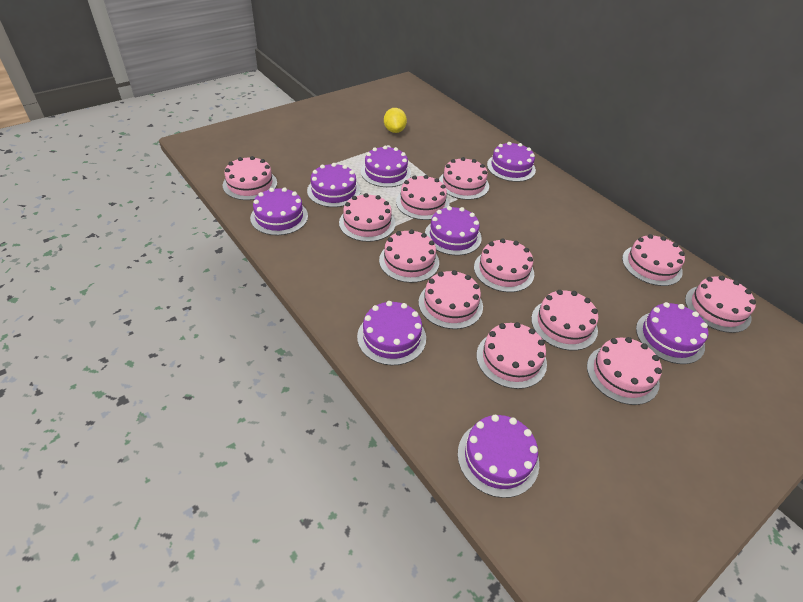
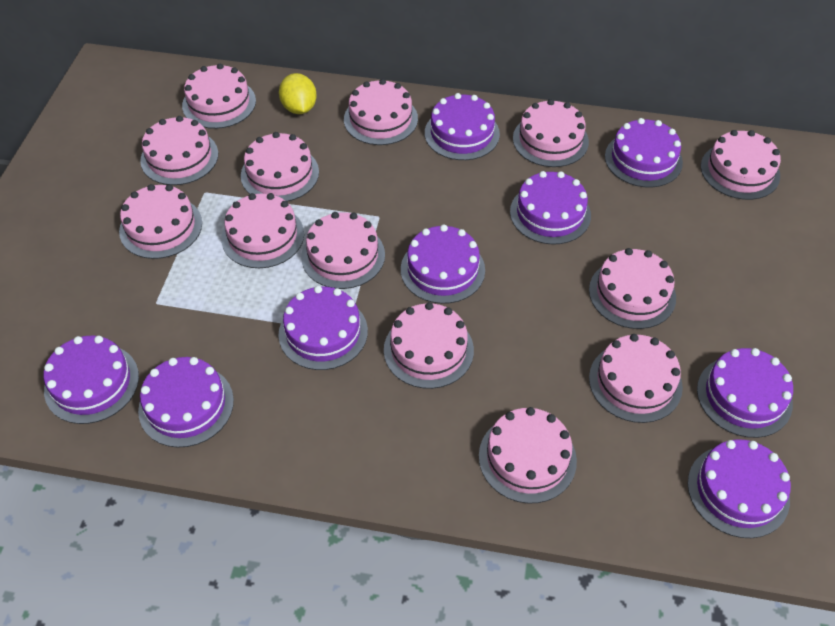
pink cake: [223,156,277,200] [339,193,396,242] [379,229,439,283] [396,175,449,220] [418,270,483,329] [439,157,489,200] [474,238,534,292] [476,322,547,389] [531,290,599,351] [587,337,662,405] [622,234,685,286] [685,276,756,333] = 12 -> [119,184,202,259] [140,116,218,185] [182,64,256,129] [221,193,304,268] [241,132,319,202] [301,212,385,289] [344,79,418,145] [384,302,474,389] [479,407,577,503] [513,99,589,167] [589,248,676,329] [589,334,683,423] [701,130,781,200] = 13
purple cake: [250,187,308,235] [307,163,361,207] [357,301,426,365] [361,146,411,187] [425,206,482,256] [458,415,539,498] [487,142,536,182] [636,302,708,364] = 8 -> [44,336,139,424] [138,357,234,448] [278,286,368,370] [401,225,485,304] [425,93,500,160] [510,171,591,245] [605,118,683,188] [688,439,791,538] [697,348,793,438] = 9

